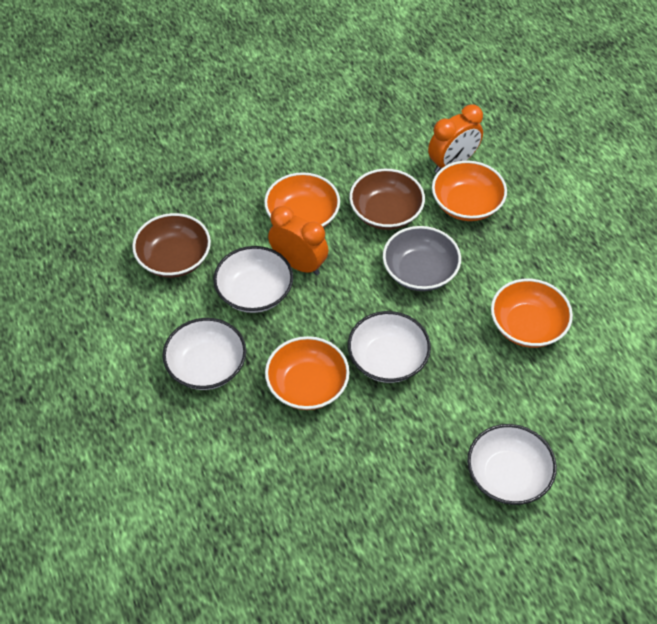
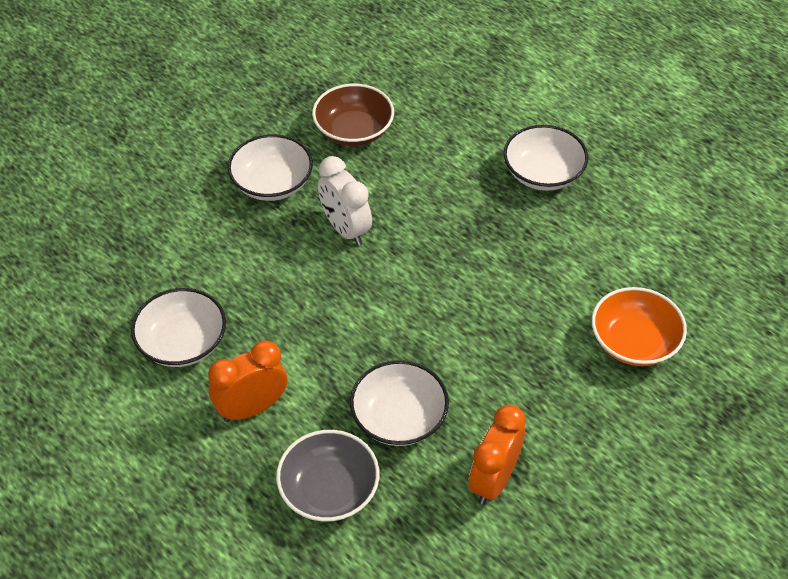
brown bowl: [132,213,211,278] [349,169,425,230] = 2 -> [312,84,394,146] = 1
orange bowl: [264,172,340,228] [265,336,350,410] [432,161,507,221] [491,279,573,348] = 4 -> [592,287,687,366] = 1
white clock: none = 0 -> [318,156,372,246] = 1

